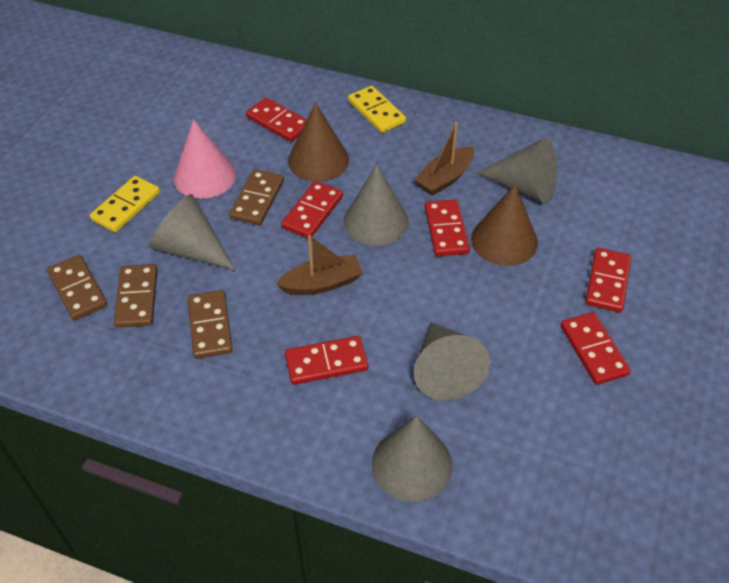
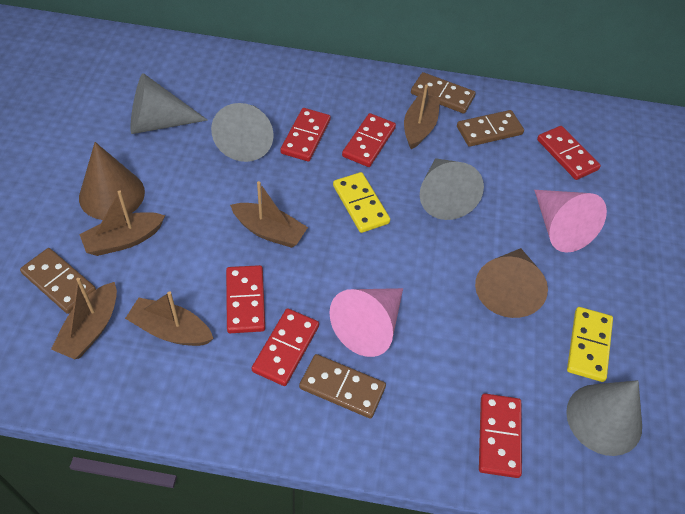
brown boat: [276,235,363,295] [414,122,474,196] = 2 -> [51,278,117,359] [79,190,165,256] [125,292,214,346] [230,181,308,248] [404,85,440,149] = 5
grey cone: [149,194,236,271] [344,165,409,246] [372,415,453,502] [414,322,490,401] [476,138,557,203] = 5 -> [130,73,208,134] [211,103,274,162] [420,158,484,220] [566,380,642,456] = 4
pink cone: [174,119,236,199] = 1 -> [329,288,403,357] [534,190,607,253] = 2

